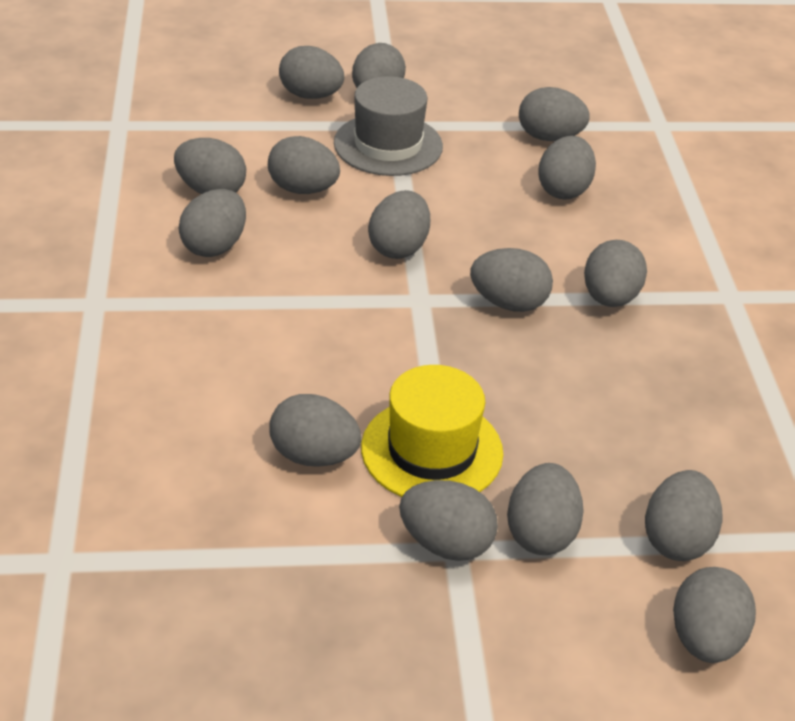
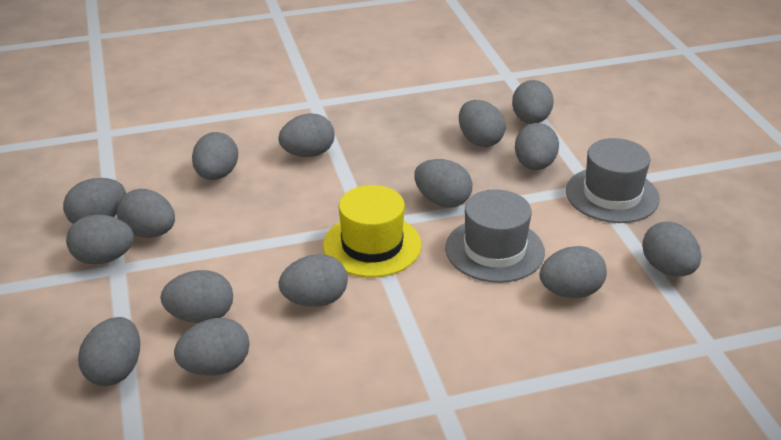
grey hat: [334,76,443,176] = 1 -> [445,189,545,283] [566,138,660,223] = 2

